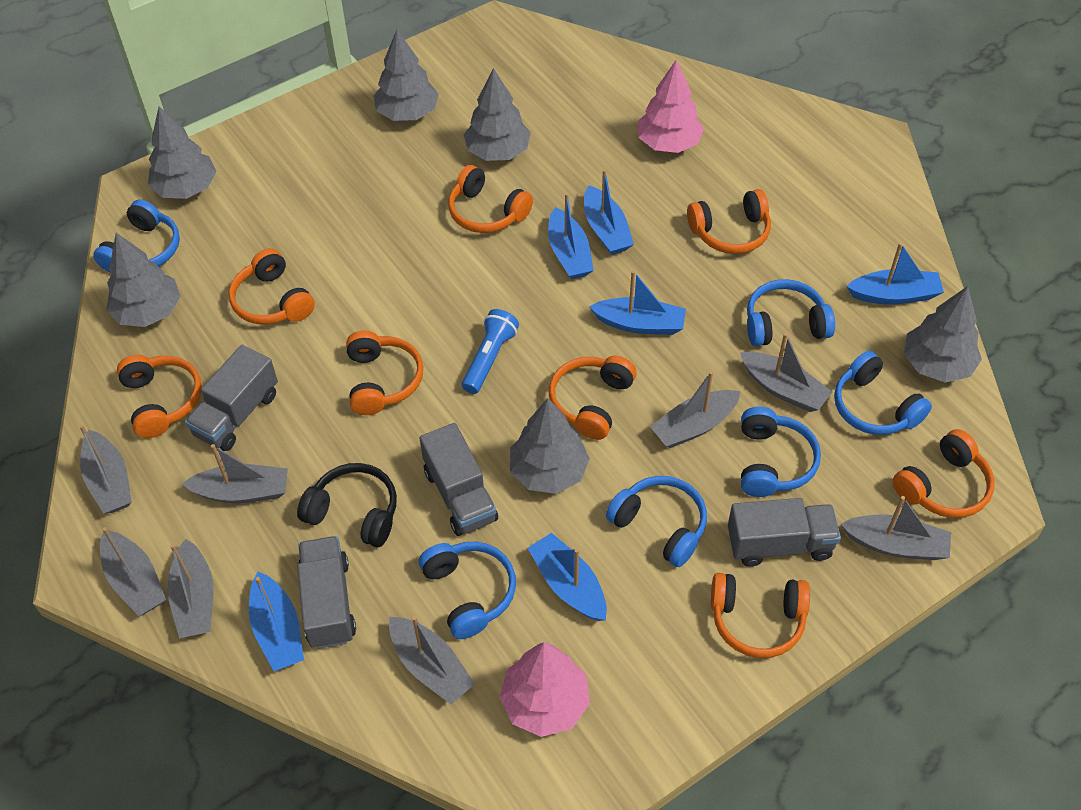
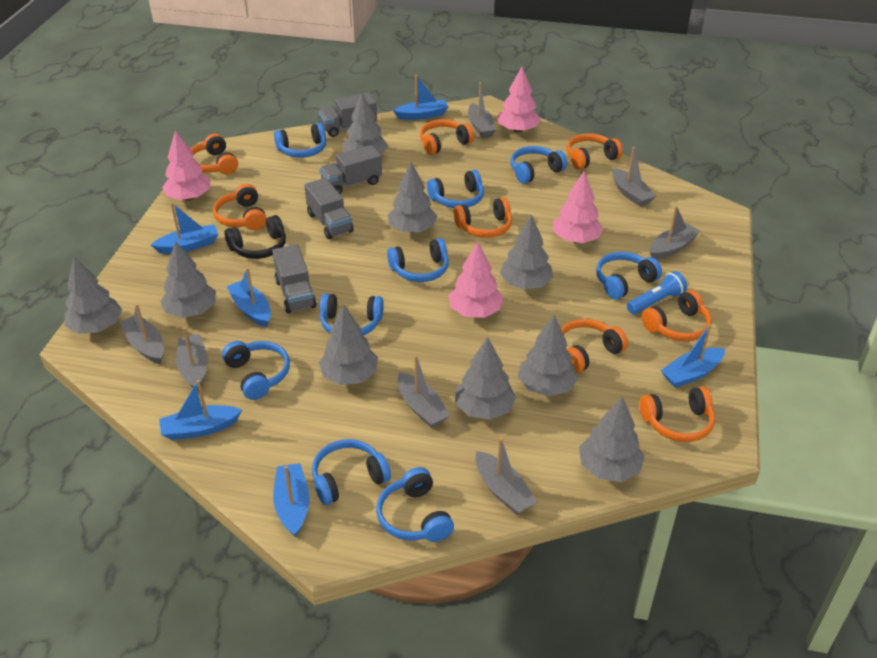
blue headphones: [93,199,180,273] [419,541,516,639] [606,476,707,567] [741,407,821,497] [747,279,835,346] [834,351,932,435] = 6 -> [222,341,290,400] [274,123,326,158] [312,439,391,505] [320,293,384,336] [376,467,454,542] [387,238,449,282] [427,170,484,208] [510,146,567,184] [596,252,662,299] = 9
grey boat: [79,425,132,514] [100,527,166,616] [167,539,213,639] [182,444,288,503] [389,616,475,704] [650,371,741,448] [740,333,832,412] [841,496,951,560] = 8 -> [120,304,164,364] [176,327,208,391] [397,355,450,428] [468,82,496,138] [475,438,538,515] [612,147,656,206] [650,206,700,260] = 7
grey tree: [106,233,181,327] [148,106,217,199] [373,30,439,121] [464,68,531,161] [510,398,590,494] [904,286,982,383] = 6 -> [65,257,122,334] [160,241,216,318] [319,304,378,385] [343,93,388,154] [388,162,437,233] [455,337,516,420] [500,215,553,290] [518,315,578,396] [579,397,645,482] = 9
pink tree: [499,642,590,737] [637,60,704,153] = 2 -> [162,130,211,201] [449,242,504,318] [497,67,541,133] [553,171,603,243] = 4

